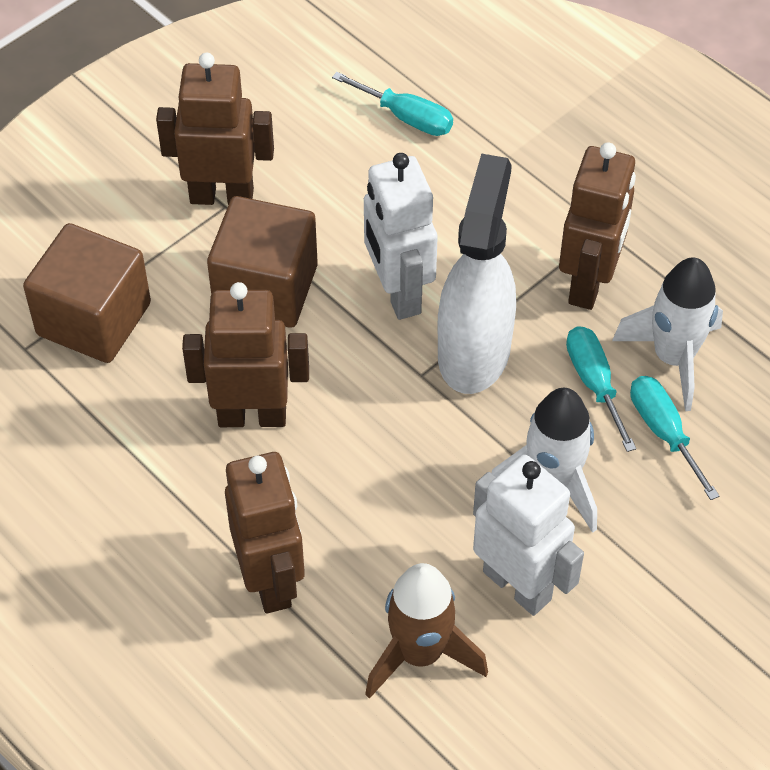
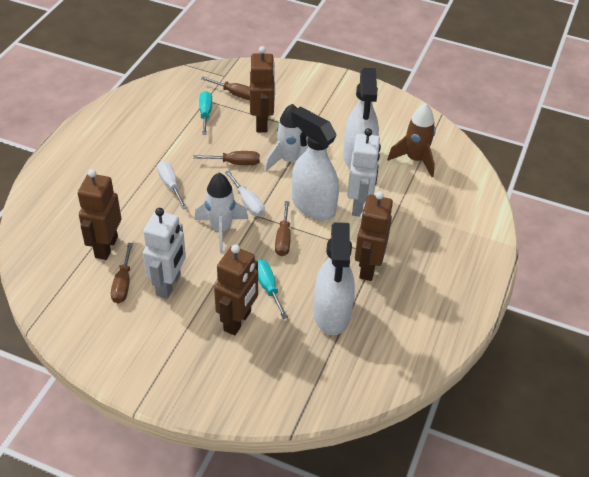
brown cube: [23,223,151,363] [207,196,318,328] = 2 -> none = 0
brown screwdriver: none = 0 -> [111,243,133,303] [193,151,260,165] [201,77,250,100] [275,201,291,256] = 4
turquoise screwdriver: [332,72,453,136] [566,326,636,452] [630,376,719,500] = 3 -> [199,91,212,135] [257,259,288,319] = 2
white screwdriver: none = 0 -> [157,161,187,209] [225,171,265,217] = 2
white spray bottle: [437,153,516,394] = 1 -> [291,106,339,220] [314,222,355,335] [343,68,379,169] = 3

